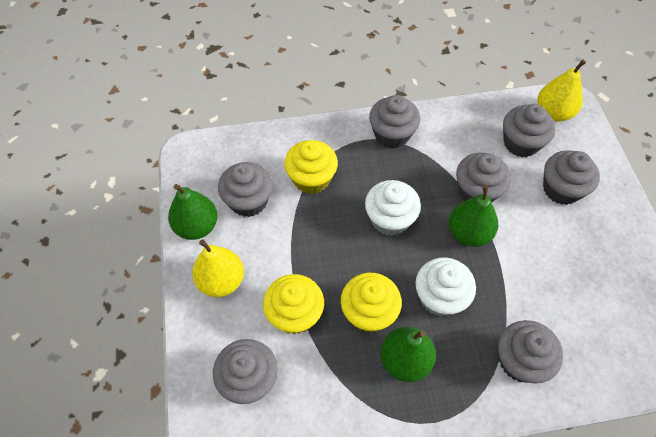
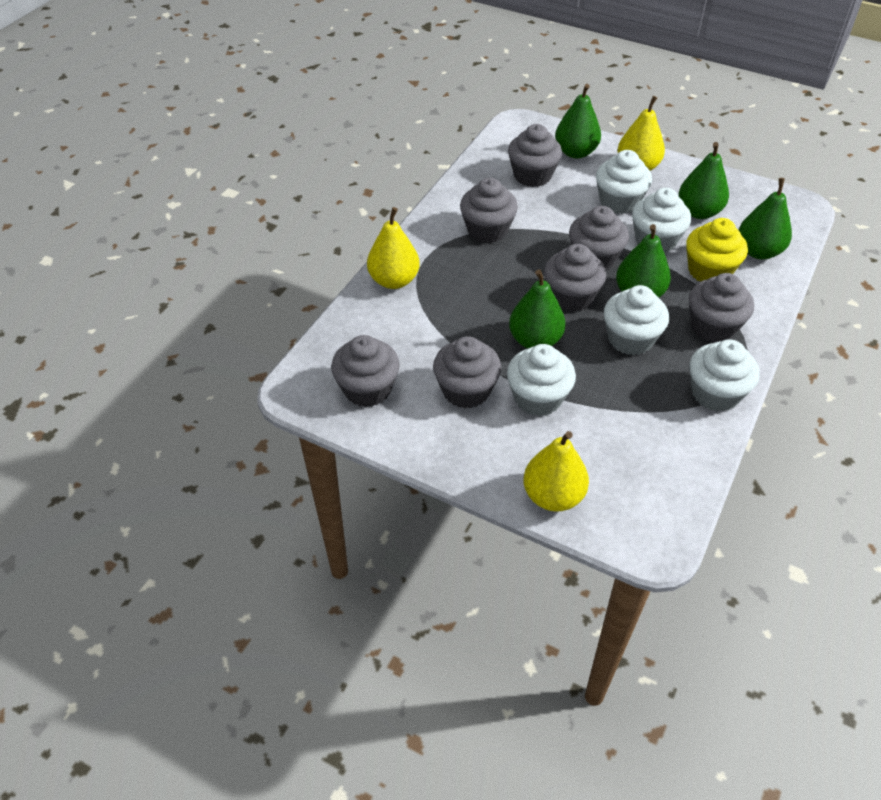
green pear: [168,184,218,240] [381,327,436,382] [449,185,498,247] = 3 -> [509,269,566,349] [555,84,601,159] [616,224,671,297] [679,142,729,219] [739,178,792,259] = 5
white cupcake: [365,180,421,236] [415,257,476,317] = 2 -> [507,344,576,416] [596,150,652,214] [604,285,669,355] [632,188,691,253] [689,339,760,411] = 5
yellow cupcake: [263,274,324,334] [284,140,338,194] [341,273,402,332] = 3 -> [686,218,748,282] = 1
yellow pear: [192,239,244,297] [538,60,586,121] = 2 -> [367,207,420,289] [523,431,589,512] [618,96,665,171] = 3

